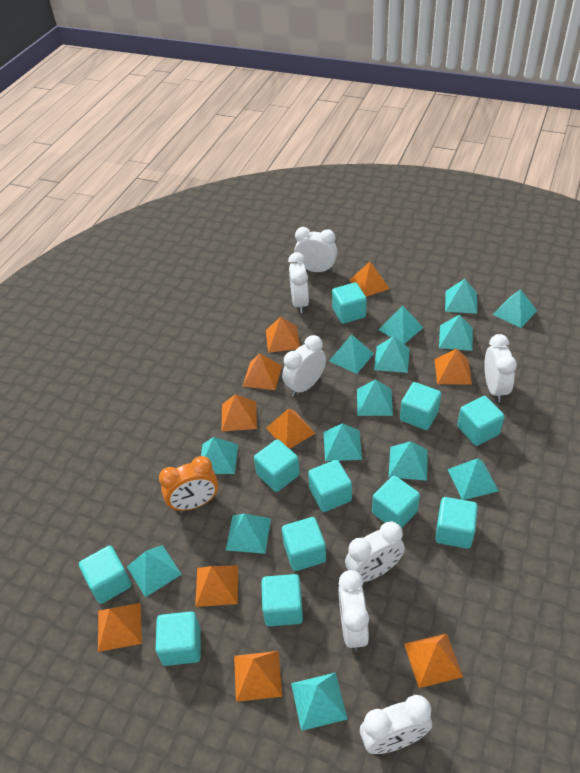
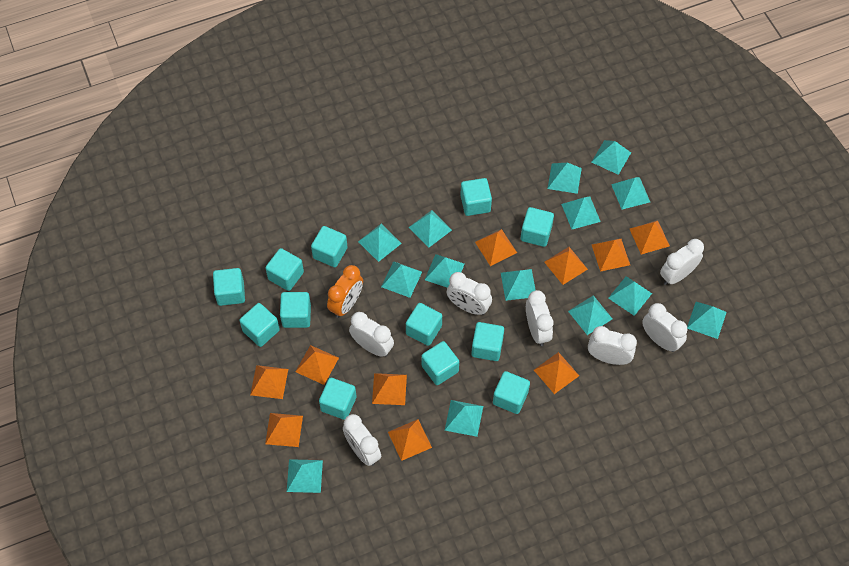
turquoise cube: [79,545,132,604] [156,611,201,666] [254,439,300,492] [261,574,303,626] [282,517,326,571] [308,460,352,512] [332,283,367,324] [372,476,420,528] [400,382,441,430] [435,497,478,549] [457,396,504,446] = 11 -> [213,268,245,306] [239,303,280,347] [266,248,304,291] [280,292,311,328] [311,226,347,267] [319,378,357,420] [406,303,442,346] [421,341,459,385] [460,178,492,216] [471,322,504,361] [493,371,530,414] [521,207,554,247] = 12

